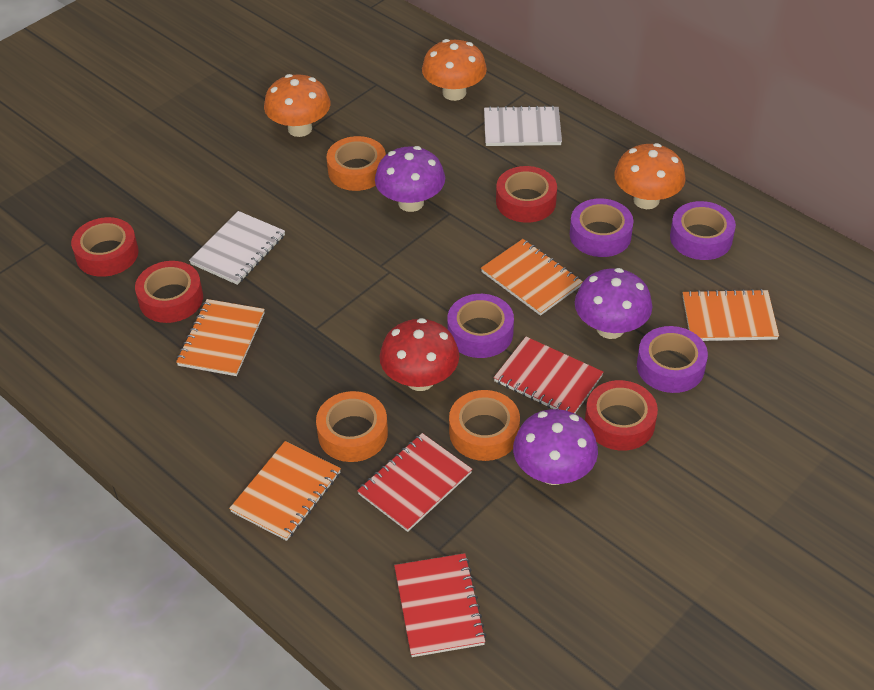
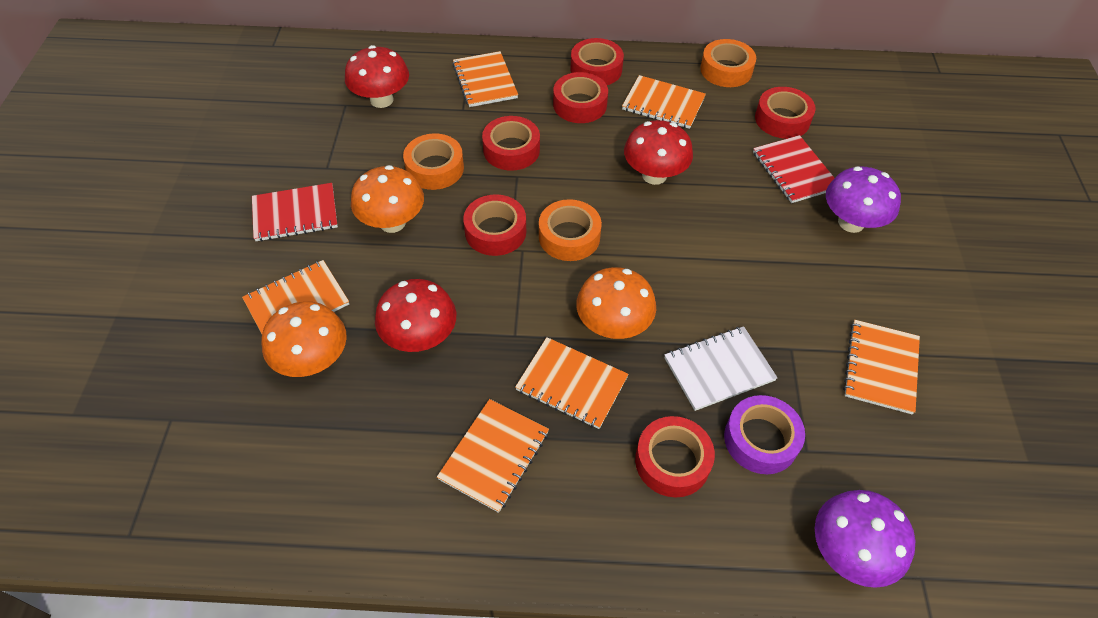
orange notebook: [176,299,265,376] [229,441,341,541] [481,239,583,316] [683,289,779,341] = 4 -> [242,260,349,334] [437,399,549,513] [452,51,518,107] [515,337,629,429] [622,75,706,129] [843,320,920,414] = 6
purple mushroom: [375,146,445,212] [513,409,598,485] [575,268,652,339] = 3 -> [815,490,915,588] [826,166,901,233] = 2
purple tape: [447,294,514,358] [570,198,633,257] [637,326,708,393] [670,201,736,260] = 4 -> [724,395,805,474] = 1
red mushroom: [380,318,459,391] = 1 -> [345,45,409,108] [375,279,456,352] [624,120,693,185] = 3
red notebook: [357,433,472,532] [394,553,487,657] [494,337,604,413] = 3 -> [252,183,338,242] [753,135,834,203] = 2
red tape: [71,217,139,277] [135,261,203,323] [496,166,557,223] [585,380,658,451] = 4 -> [463,194,526,256] [482,116,540,171] [553,72,608,123] [571,38,624,85] [635,416,715,497] [755,87,816,139] = 6
white notebook: [189,211,285,285] [484,105,562,146] = 2 -> [665,326,778,411] = 1

